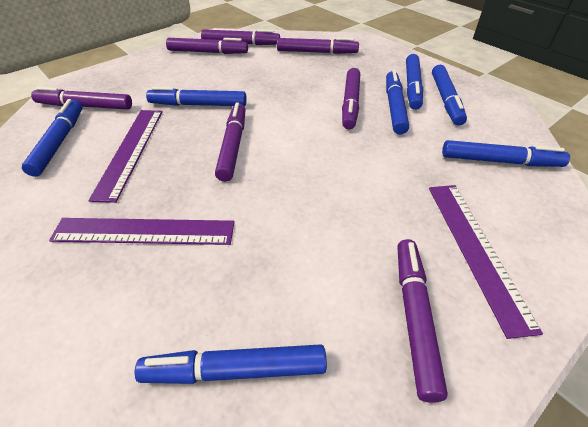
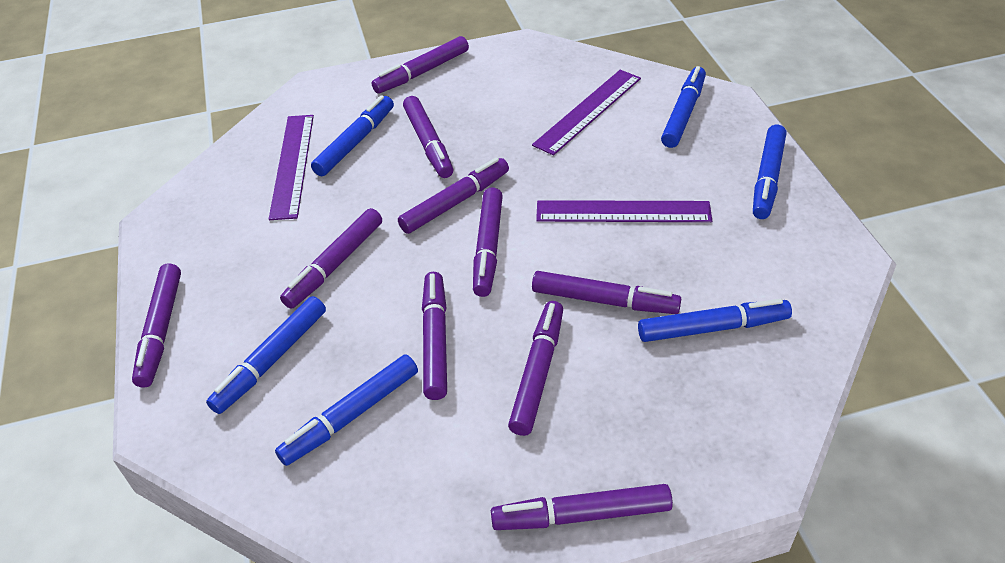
blue marker: [22,99,83,177] [135,344,327,384] [146,87,247,106] [386,70,409,134] [406,54,423,110] [432,65,467,126] [442,140,570,167] = 7 -> [206,296,326,414] [275,354,418,466] [311,95,394,176] [638,299,792,342] [661,66,706,148] [753,125,786,219] = 6
purple marker: [31,87,132,110] [166,38,248,54] [201,29,280,45] [215,102,246,182] [277,38,359,54] [342,68,360,129] [397,239,448,403] = 7 -> [132,263,181,388] [280,208,382,309] [372,36,469,94] [398,157,509,234] [403,96,453,178] [422,272,447,400] [473,187,503,297] [491,484,673,530] [508,301,563,436] [532,271,681,314] = 10

